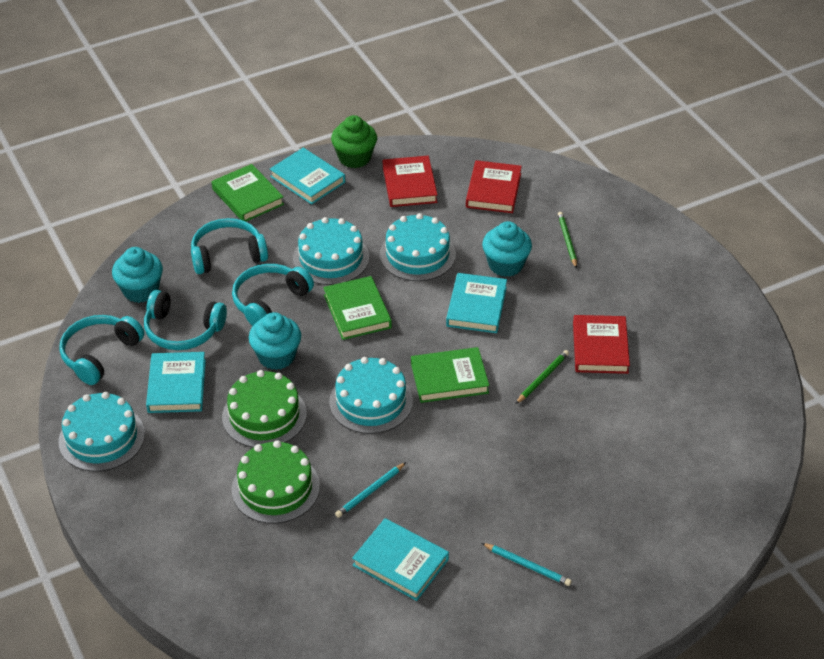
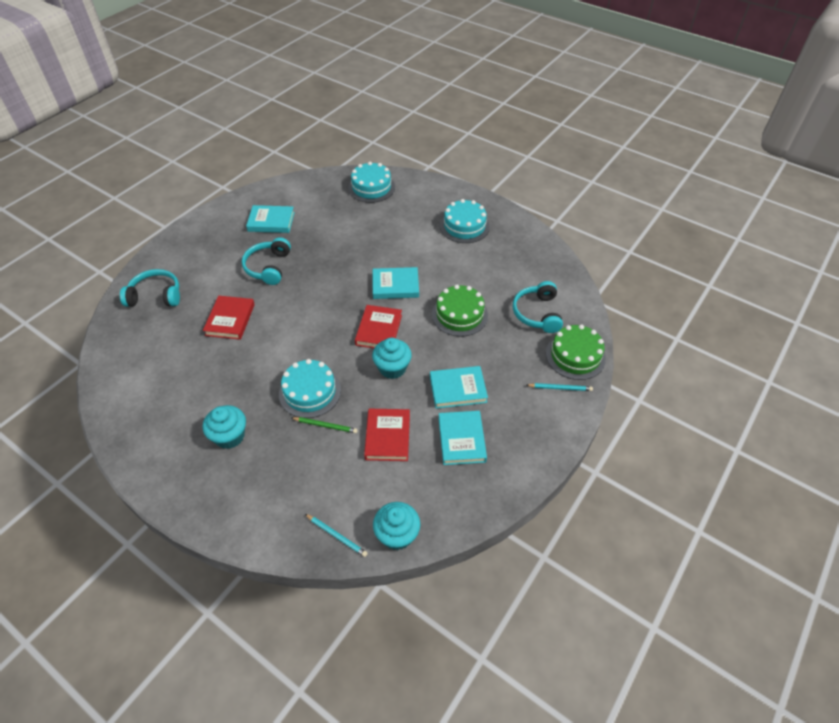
green book: [212,164,284,221] [323,276,392,340] [411,347,489,403] = 3 -> none = 0
green cupcake: [331,115,377,168] = 1 -> none = 0
green pencil: [516,350,569,404] [558,212,577,269] = 2 -> [291,417,358,433] = 1
turquoise cake: [58,392,145,471] [293,217,369,285] [329,357,413,434] [380,213,456,281] = 4 -> [279,359,341,418] [348,162,395,203] [440,199,490,243] = 3
turquoise headphones: [59,315,144,385] [144,290,227,350] [191,218,268,274] [232,264,314,326] = 4 -> [120,269,180,307] [242,237,291,285] [513,281,563,333] = 3

